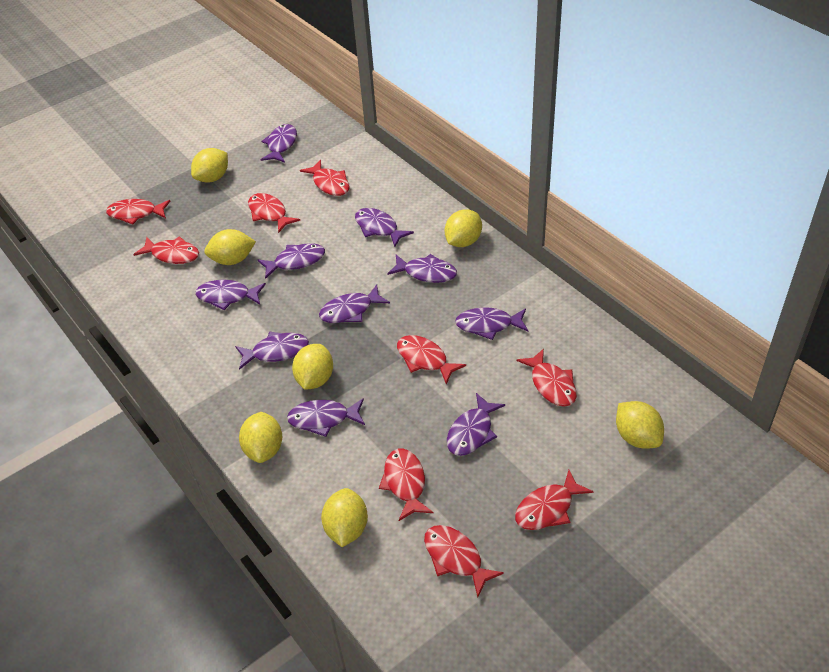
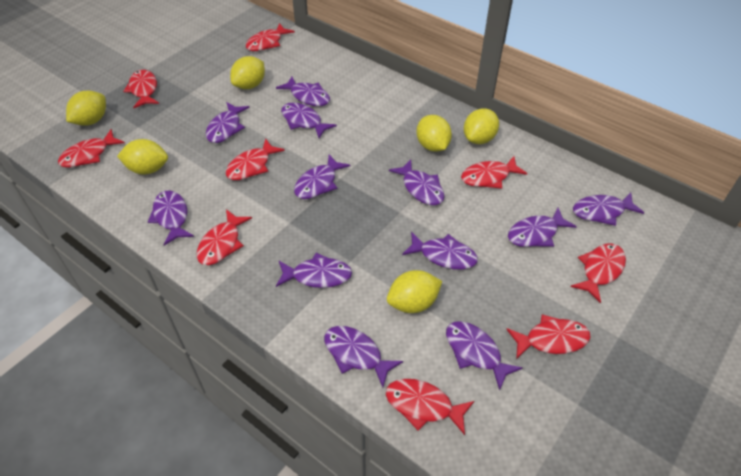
purple fish: [196,280,266,310] [235,331,309,370] [258,243,325,279] [261,124,297,163] [287,398,365,437] [319,285,390,323] [355,208,414,247] [387,254,457,283] [447,393,505,456] [455,307,529,340] = 10 -> [148,190,194,246] [206,102,250,143] [276,77,330,106] [276,253,352,288] [281,102,337,139] [294,154,350,199] [324,326,403,388] [389,159,445,205] [402,232,478,270] [446,321,523,391] [508,208,577,247] [573,192,644,226] = 12
yellow lemon: [191,148,228,183] [204,229,256,265] [239,412,282,463] [292,344,333,390] [321,488,368,547] [445,209,482,247] [616,401,664,449] = 7 -> [66,91,106,126] [117,139,168,175] [230,56,265,89] [387,270,442,313] [416,115,452,152] [464,108,499,144] = 6

